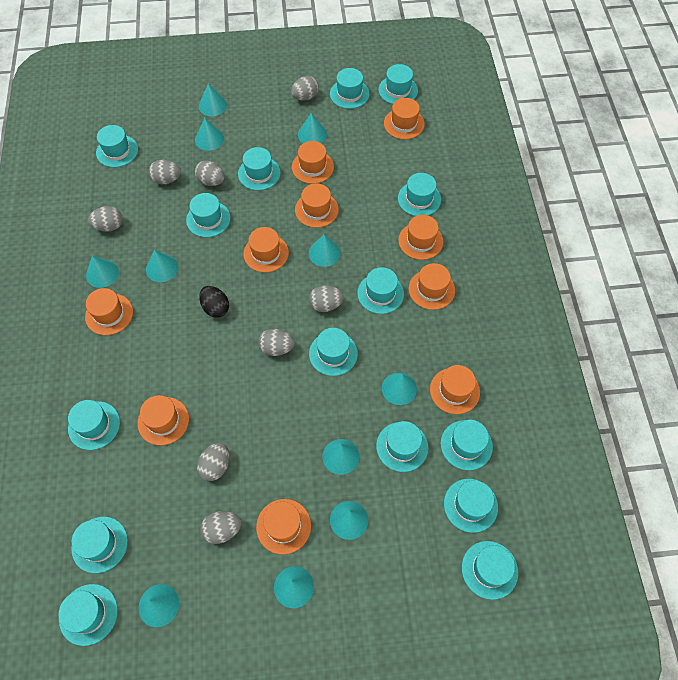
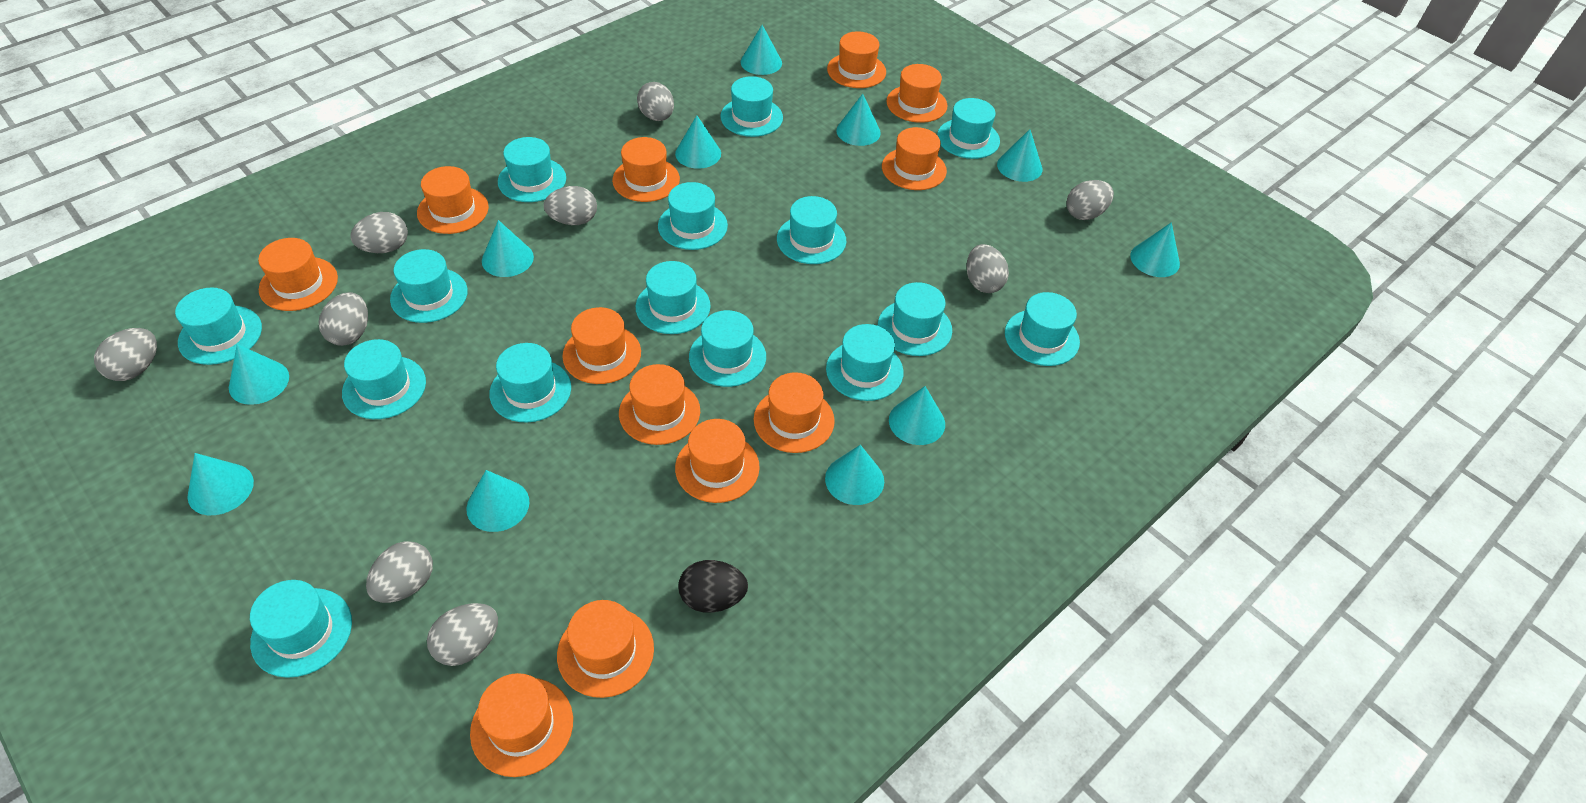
grey egg: [88,206,123,232] [148,160,181,184] [195,161,225,186] [197,443,229,481] [200,511,242,544] [258,329,295,356] [291,76,319,100] [309,285,344,312] = 8 -> [94,328,157,381] [318,292,368,346] [350,212,408,253] [366,541,433,603] [427,603,498,666] [544,186,597,225] [637,82,674,121] [966,244,1009,293] [1066,180,1114,220] = 9
orange hat: [85,288,133,335] [138,395,189,445] [243,227,289,273] [256,499,311,555] [292,141,334,184] [295,183,339,228] [384,98,425,139] [398,215,443,260] [409,263,455,310] [430,365,480,414] = 10 -> [258,238,338,311] [417,166,489,234] [470,673,573,777] [557,600,654,698] [562,307,641,384] [612,137,680,202] [619,364,700,445] [675,419,760,503] [754,372,835,453] [827,31,886,88] [882,127,947,190] [886,64,947,123] = 12

